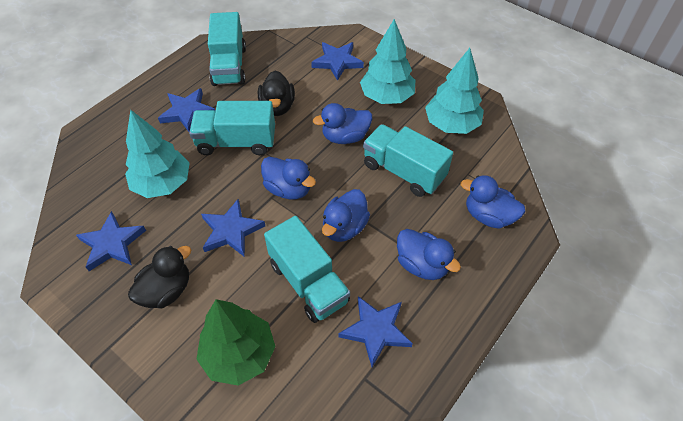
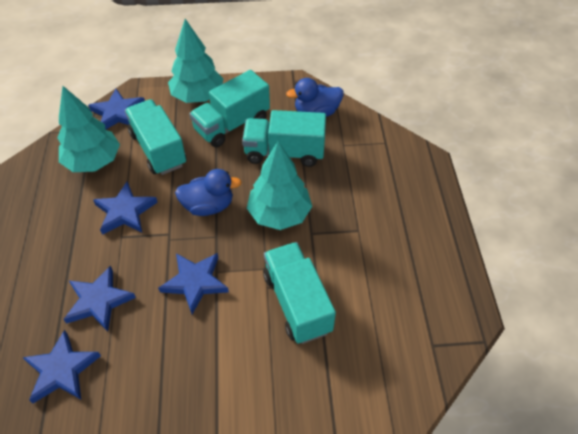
black duck: [128,246,191,308] [258,71,295,116] = 2 -> none = 0
blue duck: [261,157,316,199] [313,103,372,144] [322,189,370,242] [397,229,461,280] [461,175,525,229] = 5 -> [175,169,242,216] [286,78,343,117] = 2
green tree: [196,299,276,386] = 1 -> none = 0

